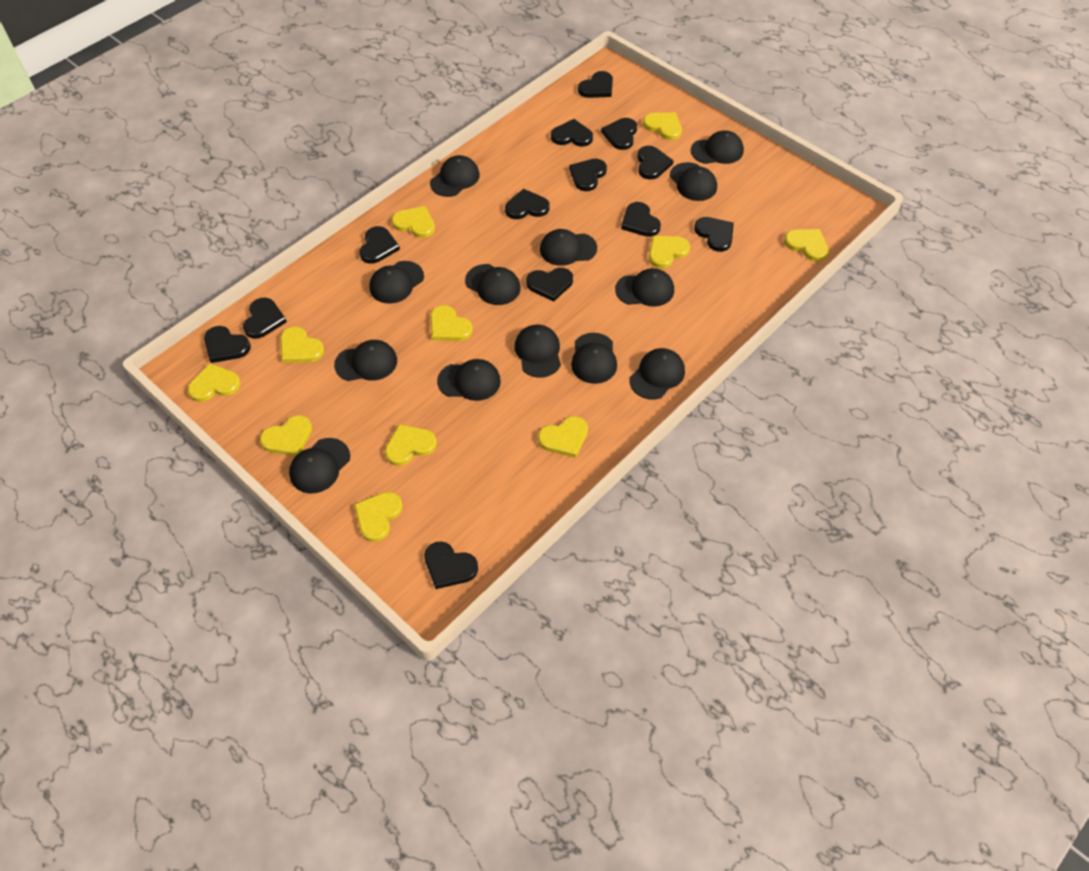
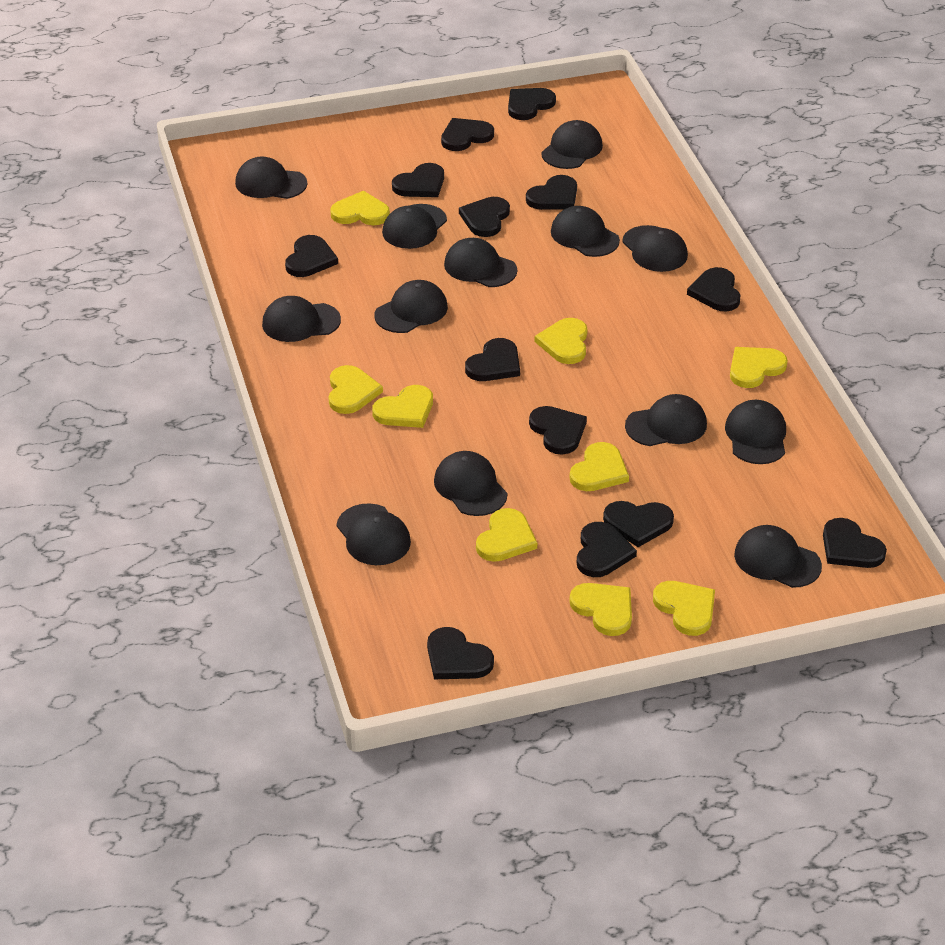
yellow heart: [188,363,241,402] [260,415,312,456] [280,326,324,363] [354,492,403,542] [385,424,437,466] [392,206,435,238] [430,305,473,341] [538,416,588,458] [643,112,682,140] [649,236,690,268] [784,229,829,261] = 11 -> [329,365,383,414] [330,191,390,225] [372,385,433,428] [476,508,537,562] [535,318,588,364] [569,442,629,491] [570,583,632,636] [653,581,715,636] [730,347,788,388] = 9

